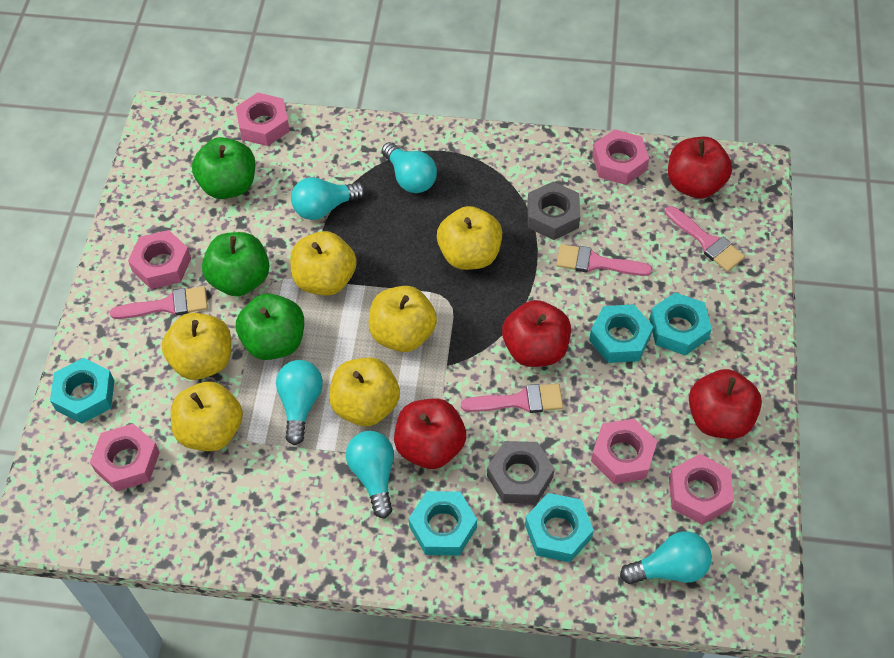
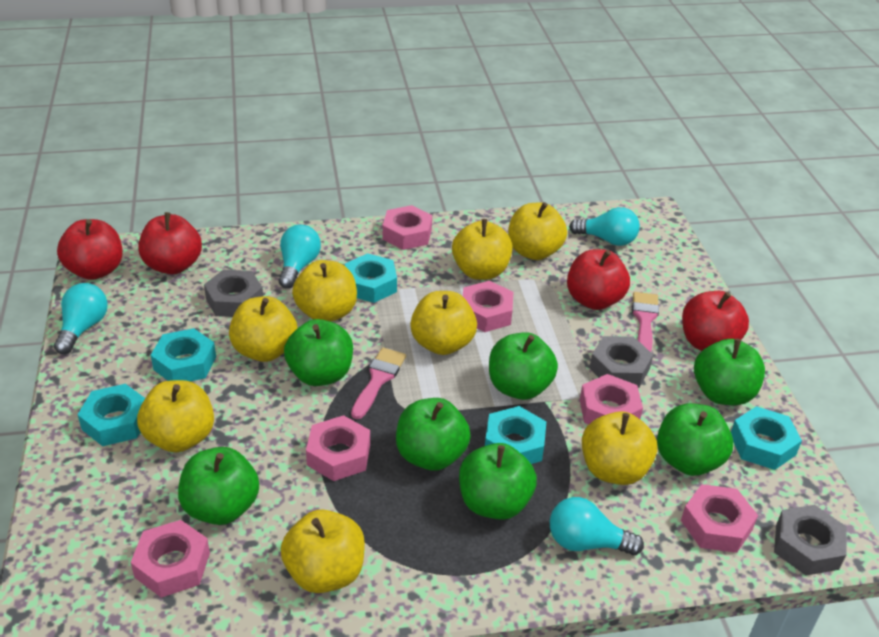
green apple: [192,137,255,199] [202,232,269,296] [236,293,304,360] = 3 -> [178,447,259,525] [284,319,353,386] [396,398,471,471] [459,443,537,520] [489,332,558,400] [657,403,733,476] [694,339,765,405] = 7
grey nut: [487,441,555,504] [527,182,580,240] = 2 -> [204,270,263,317] [589,336,653,388] [774,505,847,576] = 3
pink brush: [110,286,208,319] [461,383,563,413] [556,244,653,276] [665,206,745,272] = 4 -> [351,347,406,419] [632,292,659,352] = 2
turquoise light bulb: [276,360,323,445] [291,177,365,220] [346,431,394,519] [382,142,437,193] [620,531,712,584] = 5 -> [54,283,108,354] [279,224,321,288] [550,497,644,555] [569,207,640,246] = 4
yellow apple: [162,313,231,380] [171,382,243,451] [290,231,357,296] [329,358,400,426] [369,286,437,352] [437,206,502,270] = 6 -> [137,380,214,452] [229,296,297,362] [281,510,365,593] [292,260,357,322] [410,291,477,355] [452,219,513,280] [508,202,567,260] [582,411,658,485] = 8

